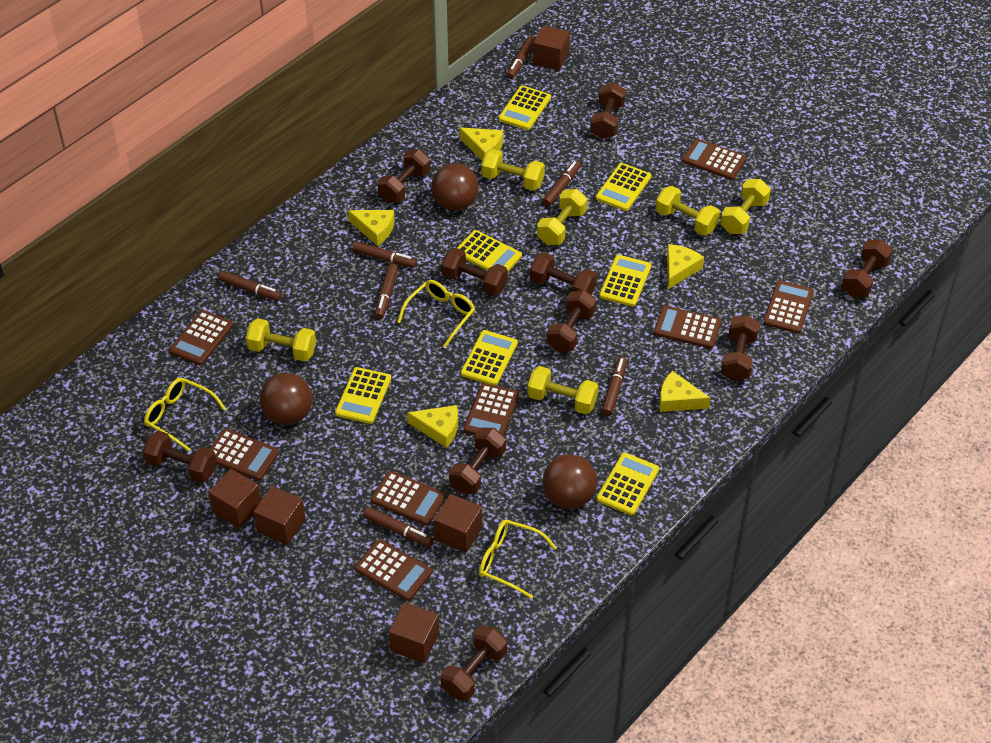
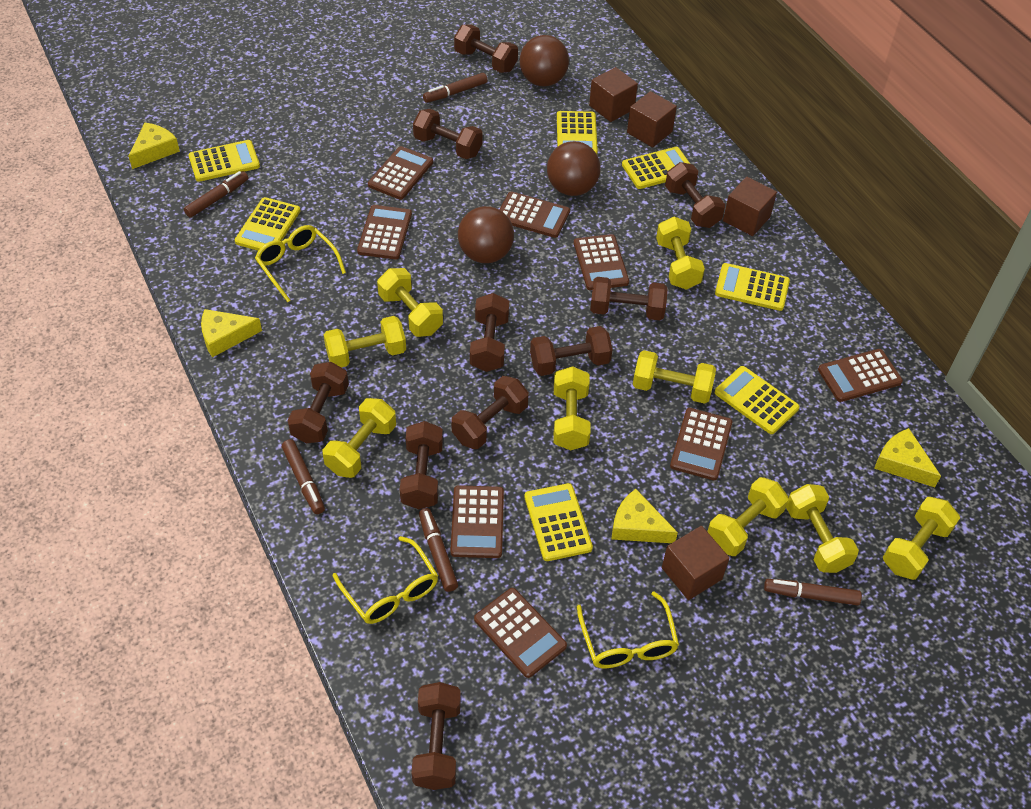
brown cube: [208,469,261,529] [254,486,305,545] [389,602,439,663] [434,494,482,553] [533,25,570,71] = 5 -> [589,67,638,122] [627,91,677,148] [662,526,730,600] [723,177,777,236] = 4
brown marker: [218,271,282,301] [352,241,417,268] [363,507,433,547] [375,263,398,319] [507,36,535,79] [542,161,581,207] [601,357,627,416] = 7 -> [184,171,248,218] [282,439,325,514] [419,508,458,592] [423,73,487,103] [764,579,862,606] = 5
yellow cheese: [348,210,394,246] [407,405,458,448] [460,127,503,161] [659,371,711,412] [667,244,704,289] = 5 -> [128,123,180,169] [201,309,262,357] [611,489,678,543] [874,428,941,487] = 4
yellow dumbbell: [246,318,316,361] [481,149,545,191] [527,366,598,414] [537,189,588,245] [656,186,720,235] [720,179,771,234] = 6 -> [323,398,396,478] [324,316,406,367] [377,268,443,337] [554,366,591,450] [633,350,716,404] [656,217,705,290] [707,477,789,556] [786,484,859,573] [883,497,960,580] = 9

